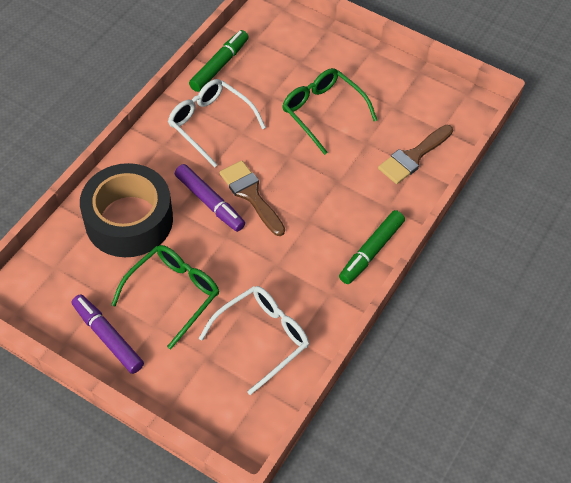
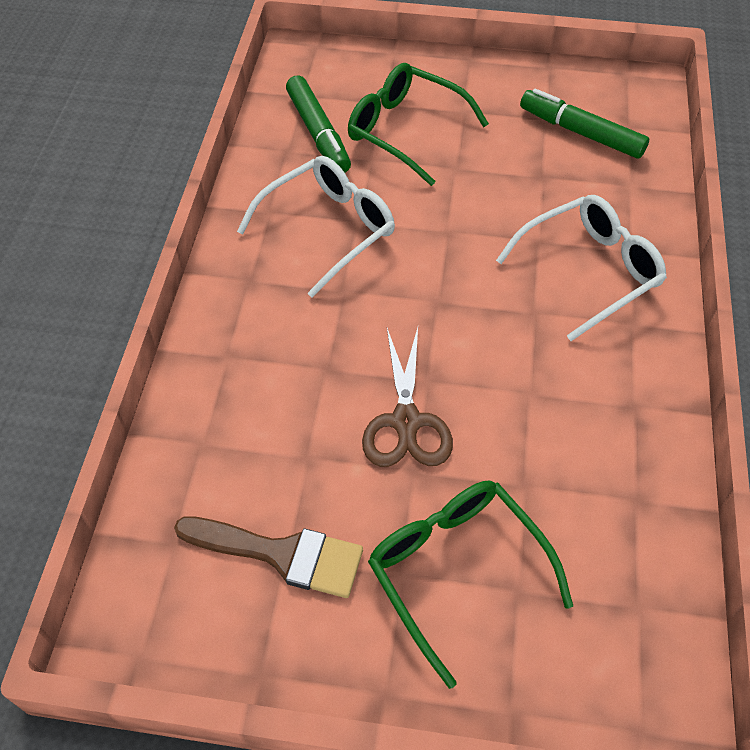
black tape: [80,163,173,257] = 1 -> none = 0
brown brush: [219,161,285,236] [378,125,453,184] = 2 -> [174,516,363,598] = 1
brown scissors: none = 0 -> [362,327,453,467] = 1
purple marker: [72,294,144,374] [175,164,245,232] = 2 -> none = 0

